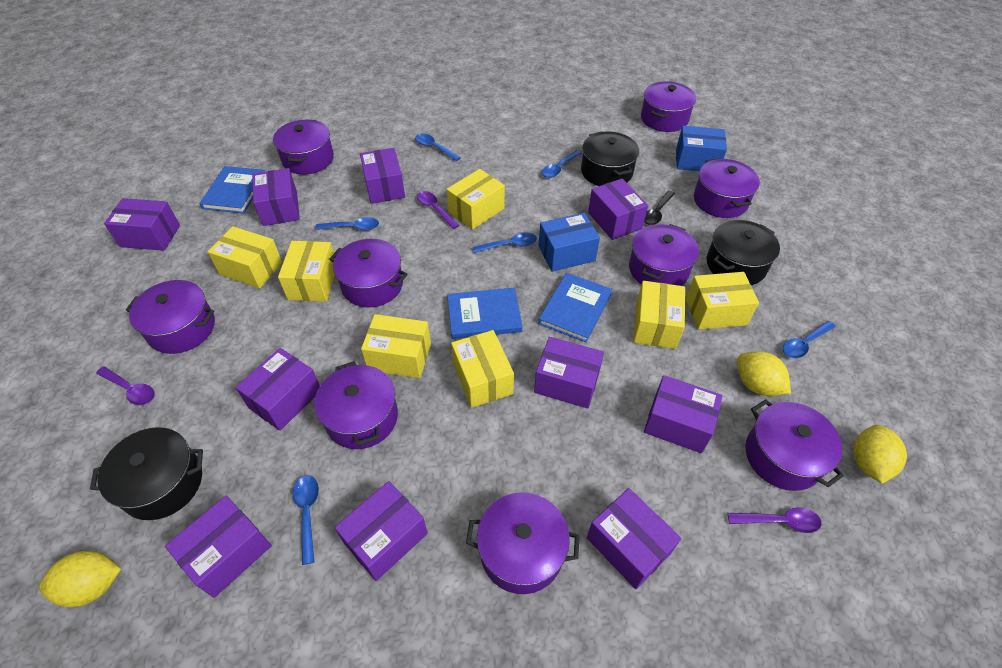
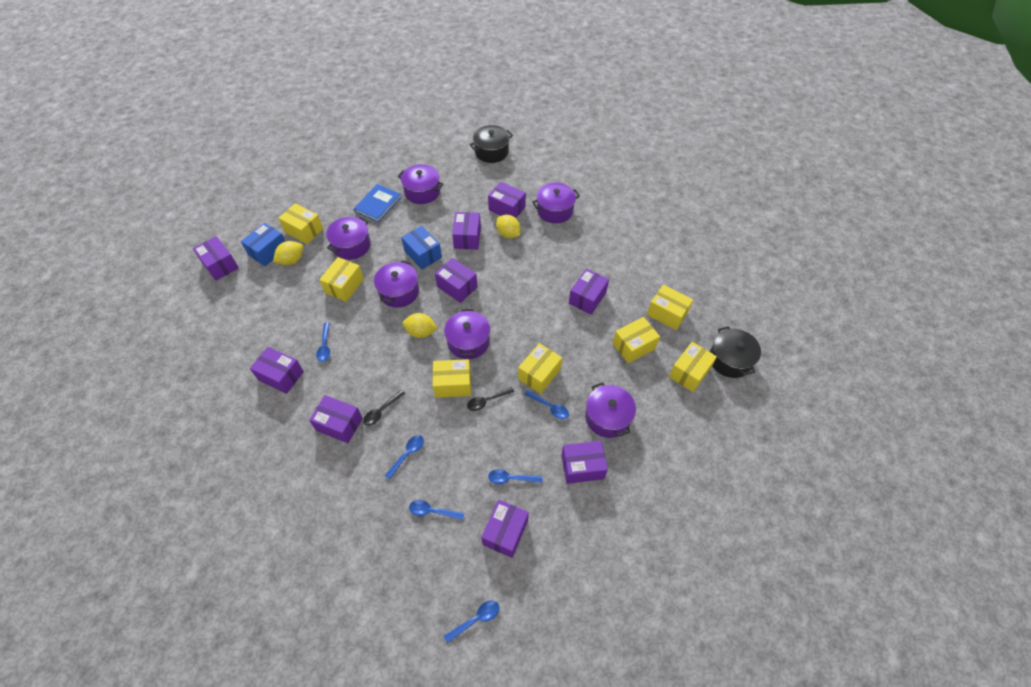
black pot: [90,427,203,520] [581,132,639,186] [707,220,780,285] = 3 -> [469,125,513,163] [710,326,761,378] = 2
black spoon: [644,190,675,225] = 1 -> [363,390,405,426] [467,387,514,411] = 2
blue book: [199,166,265,214] [447,288,523,339] [538,273,612,343] = 3 -> [354,184,401,222] = 1
purple box: [104,198,180,251] [165,495,272,598] [235,348,320,431] [252,168,300,226] [334,481,428,581] [360,148,405,204] [534,337,604,409] [587,488,681,589] [588,179,648,240] [644,375,723,453] = 10 -> [193,236,239,281] [250,347,304,394] [309,395,363,443] [435,258,477,303] [452,212,481,250] [481,500,529,558] [488,182,526,218] [561,441,608,484] [569,269,609,315] = 9
purple pot: [126,280,215,354] [273,120,334,175] [314,361,398,449] [330,239,407,307] [466,493,580,594] [629,224,699,286] [641,81,696,132] [694,158,760,218] [745,399,844,491] = 9 -> [326,217,371,260] [374,260,419,308] [398,164,443,204] [444,309,490,359] [532,182,580,223] [585,382,636,438] = 6
purple spoon: [96,366,155,405] [417,191,459,229] [727,507,822,533] = 3 -> none = 0

